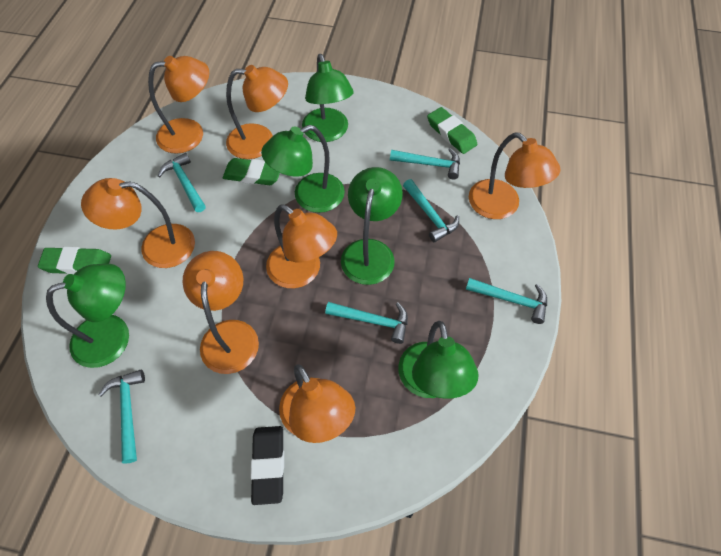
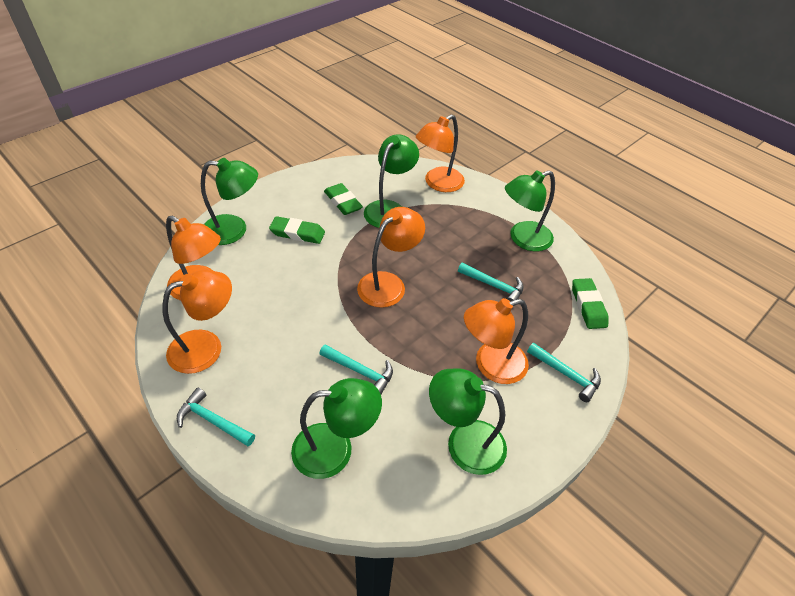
black eraser: [251,426,284,505] = 1 -> none = 0
orange lamp: [81,178,195,268] [148,56,209,154] [183,251,259,374] [226,65,288,159] [266,204,337,288] [279,364,355,443] [469,132,561,219] = 7 -> [163,270,232,374] [166,216,221,300] [357,207,425,308] [416,115,465,192] [464,298,529,384] = 5
turquoise hammer: [98,370,145,464] [158,153,206,212] [325,302,408,344] [390,148,460,180] [403,179,459,242] [466,278,547,324] = 6 -> [177,388,255,446] [319,344,393,395] [458,263,524,302] [527,342,601,402] = 4

